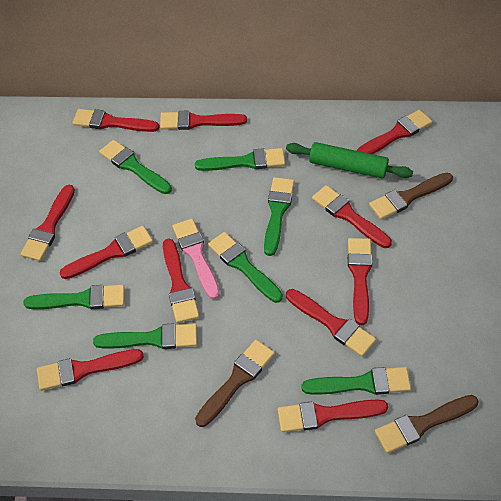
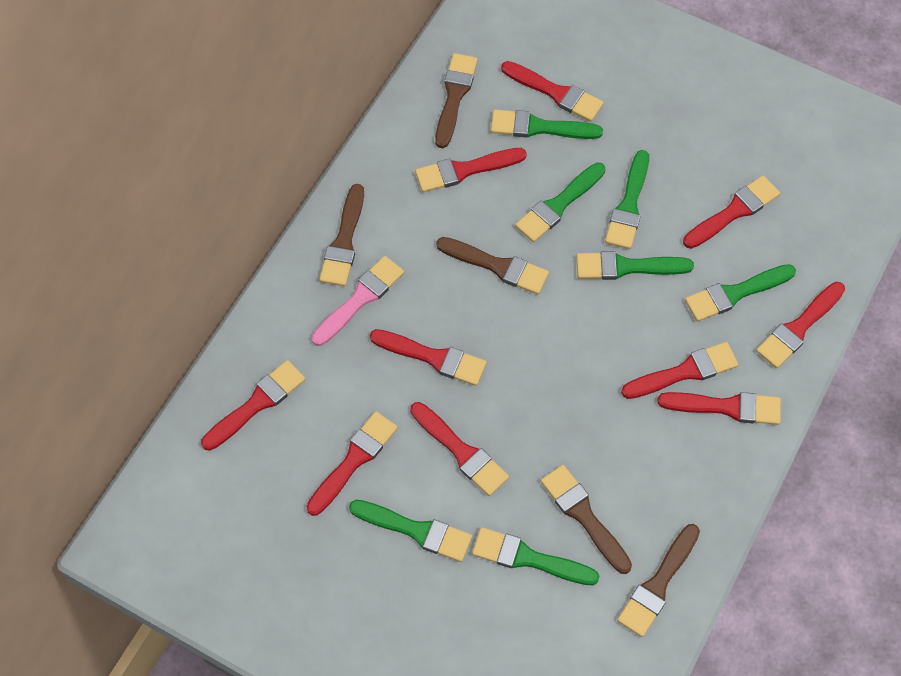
brown brush: [195,340,275,427] [369,173,453,219] [375,395,479,453] = 3 -> [319,184,364,286] [435,53,478,148] [436,237,549,294] [541,465,632,574] [617,524,700,637] = 5
green rolling pin: [286,142,413,179] = 1 -> none = 0
red brush: [20,185,75,261] [37,349,144,391] [60,226,153,279] [73,109,159,132] [160,111,247,130] [163,239,199,323] [277,400,388,432] [286,289,376,356] [312,185,392,248] [348,238,373,325] [356,110,432,154] = 11 -> [201,360,305,451] [306,411,398,516] [370,329,487,386] [410,402,509,496] [415,148,527,192] [501,61,604,122] [621,342,738,399] [657,392,781,425] [683,175,780,249] [756,282,845,368] = 10

